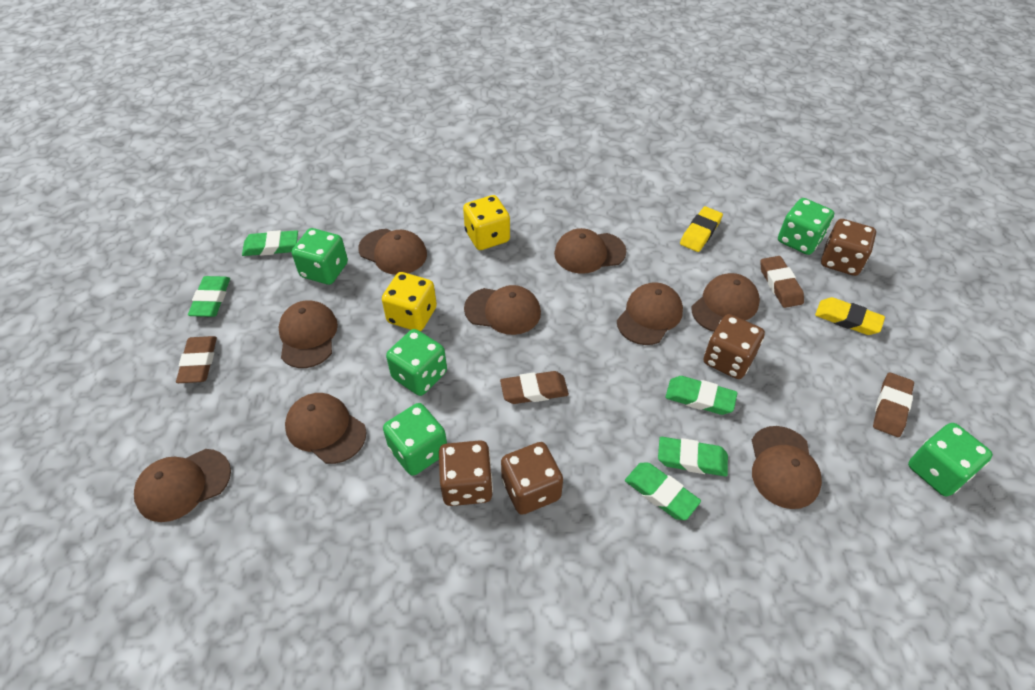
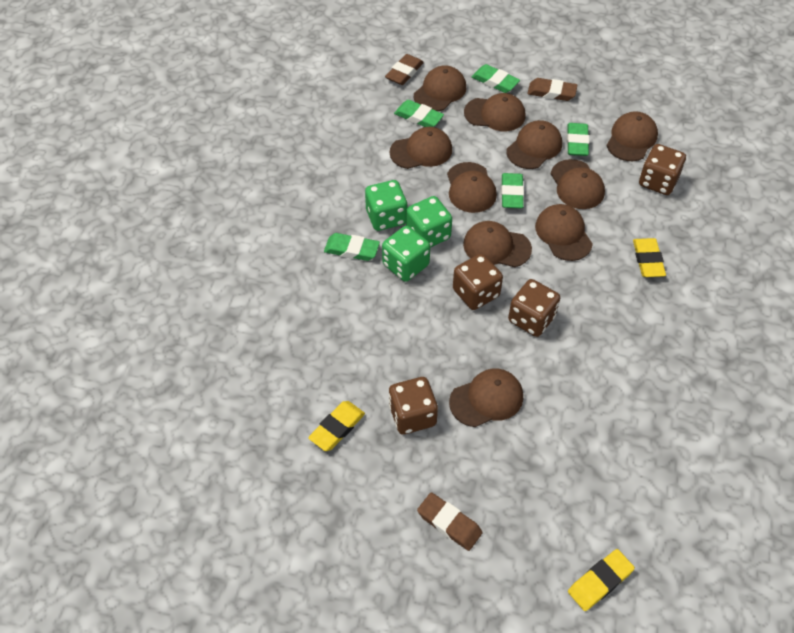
brown cap: [134,449,231,522] [279,300,338,368] [285,393,366,464] [358,229,427,275] [464,285,541,335] [554,228,626,274] [617,282,683,345] [692,273,760,332] [752,426,822,509] = 9 -> [390,127,452,169] [414,66,466,111] [447,162,497,213] [449,368,523,427] [463,221,532,267] [464,93,526,131] [507,120,562,169] [535,204,593,261] [551,159,605,209] [606,111,658,161] = 10
brown eraser: [176,336,217,383] [500,371,569,404] [760,256,804,308] [873,372,914,437] = 4 -> [385,54,424,85] [417,492,483,551] [527,78,577,101] = 3
green dice: [292,228,348,285] [383,403,447,476] [386,329,447,396] [778,198,834,255] [908,423,993,497] = 5 -> [365,180,407,231] [382,226,430,282] [406,196,452,247] = 3
yellow dice: [382,272,437,331] [463,195,510,250] = 2 -> none = 0
yellow eraser: [680,206,723,252] [815,297,885,335] = 2 -> [308,401,365,451] [568,549,635,611] [633,238,666,277] = 3

